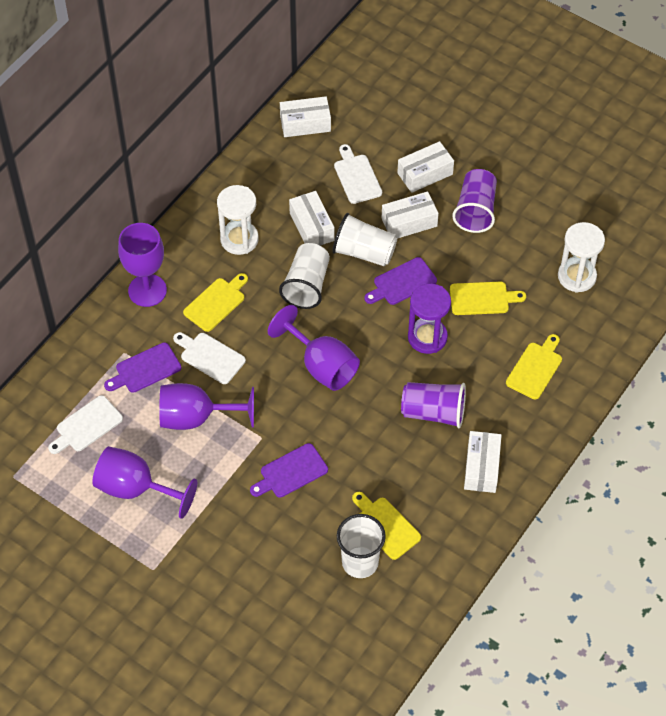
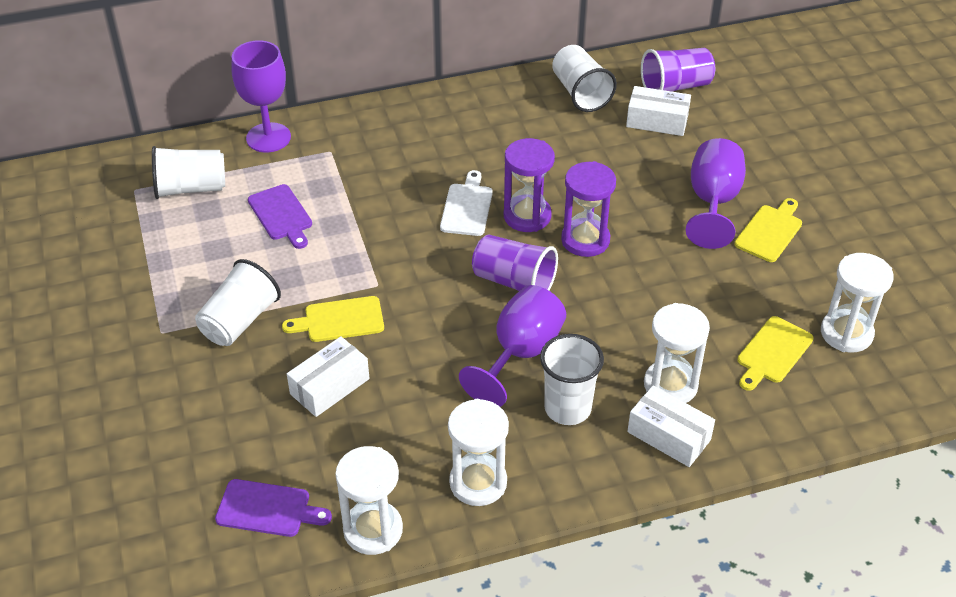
purple cutting board: [104,342,181,393] [250,443,328,498] [364,257,437,305] = 3 -> [215,479,332,537] [248,184,312,249] = 2
purple goblet: [92,446,197,519] [118,223,167,307] [159,383,254,430] [268,305,360,391] = 4 -> [231,40,291,153] [459,285,566,407] [686,138,746,249] = 3
purple hourglass: [408,284,451,354] = 1 -> [504,138,555,232] [561,161,616,257] = 2
white box: [280,96,331,137] [289,191,334,246] [382,191,439,239] [397,141,454,193] [464,431,502,493] = 5 -> [287,336,370,417] [626,86,691,136] [627,385,715,467] = 3
white cup: [279,243,330,309] [332,213,397,266] [337,514,386,578] = 3 -> [152,146,225,199] [195,259,281,346] [540,334,604,425] [552,45,617,112] = 4
white cutting board: [48,395,123,454] [173,332,246,384] [334,144,382,204] = 3 -> [440,170,493,236] = 1
white hourglass: [217,185,259,255] [558,222,605,293] = 2 -> [335,446,403,555] [448,399,509,506] [644,303,710,403] [821,253,894,353] = 4
yellow cutting board: [183,273,248,332] [352,492,421,560] [450,282,526,315] [506,334,562,400] = 4 -> [282,296,384,342] [734,198,802,262] [737,316,814,391] = 3

